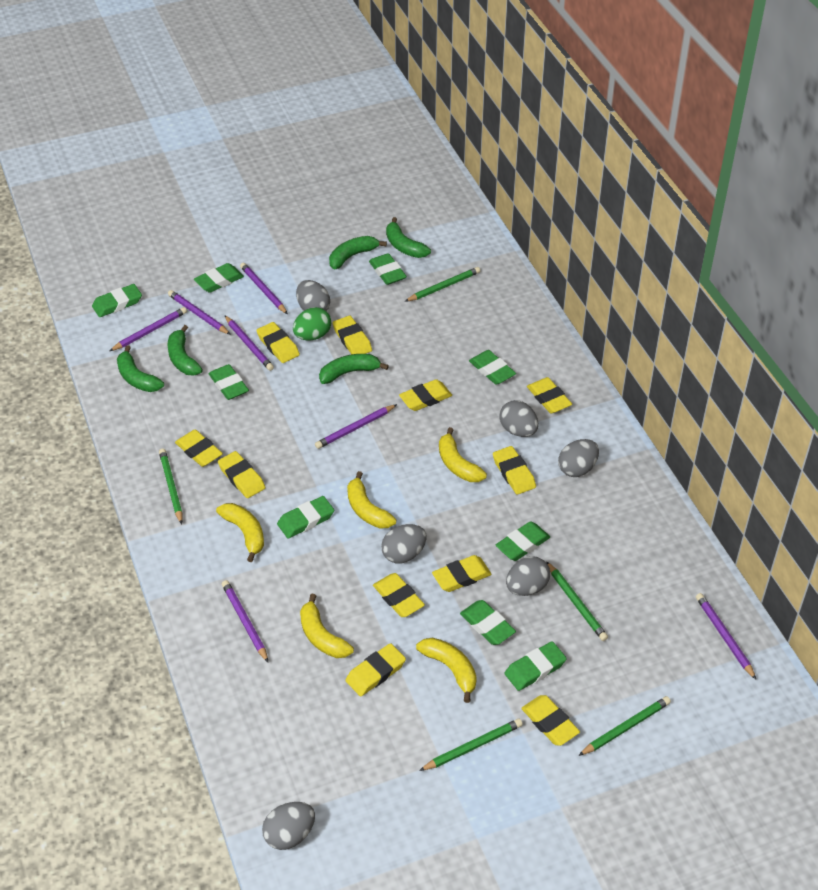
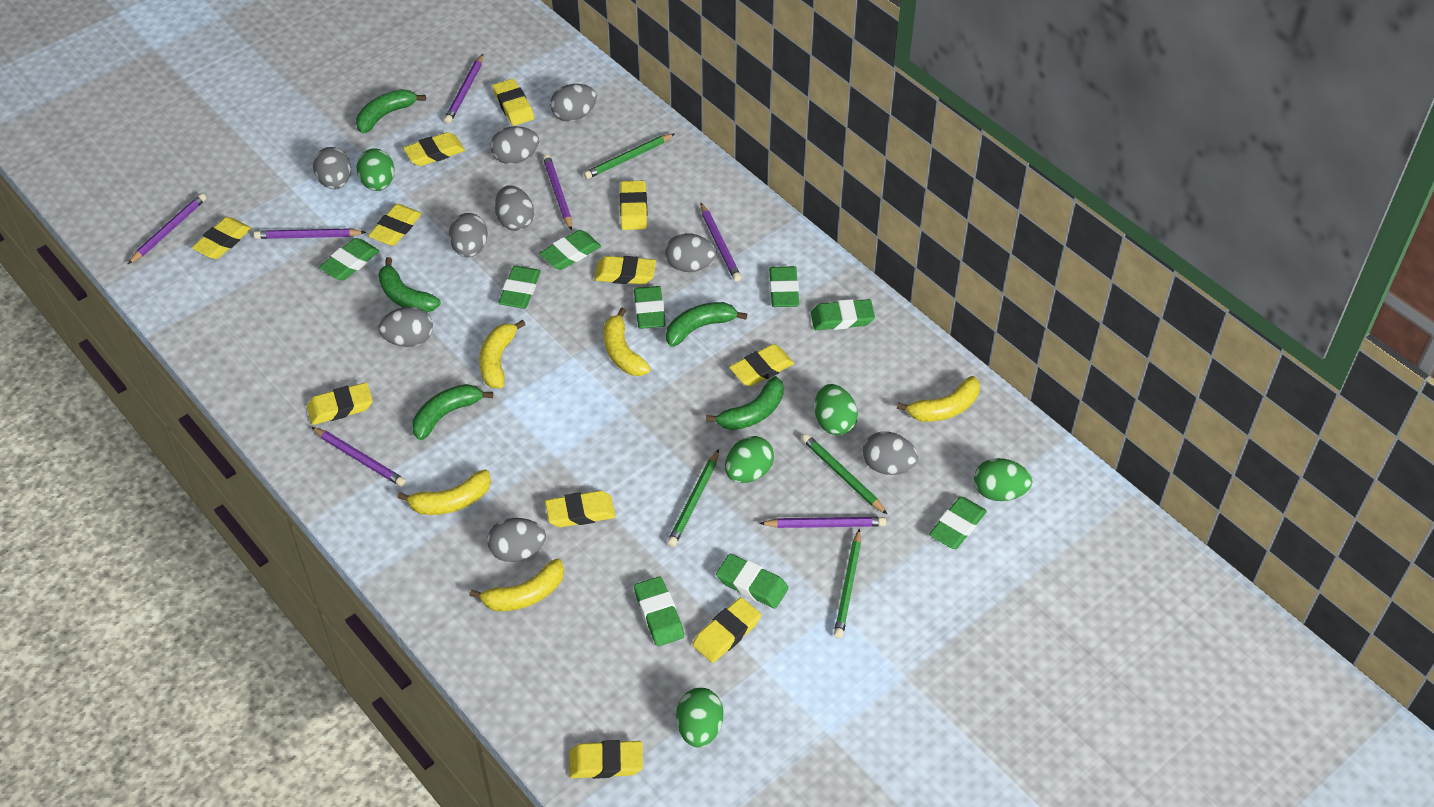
green egg: [293,307,331,341] = 1 -> [356,148,394,191] [676,688,723,747] [725,436,774,483] [815,384,858,435] [974,458,1032,501] = 5
green pencil: [159,449,183,524] [405,267,480,302] [419,718,523,771] [546,561,608,641] [578,696,671,756] = 5 -> [584,133,675,179] [667,449,719,547] [802,434,888,515] [834,529,861,638] = 4
grey egg: [262,802,315,850] [296,280,330,311] [381,524,427,564] [499,400,538,437] [506,556,550,596] [558,439,599,477] = 6 -> [313,147,351,189] [378,307,433,347] [449,213,488,257] [487,518,546,562] [490,126,539,164] [495,185,534,231] [550,84,597,122] [665,233,716,272] [862,432,919,475] = 9

